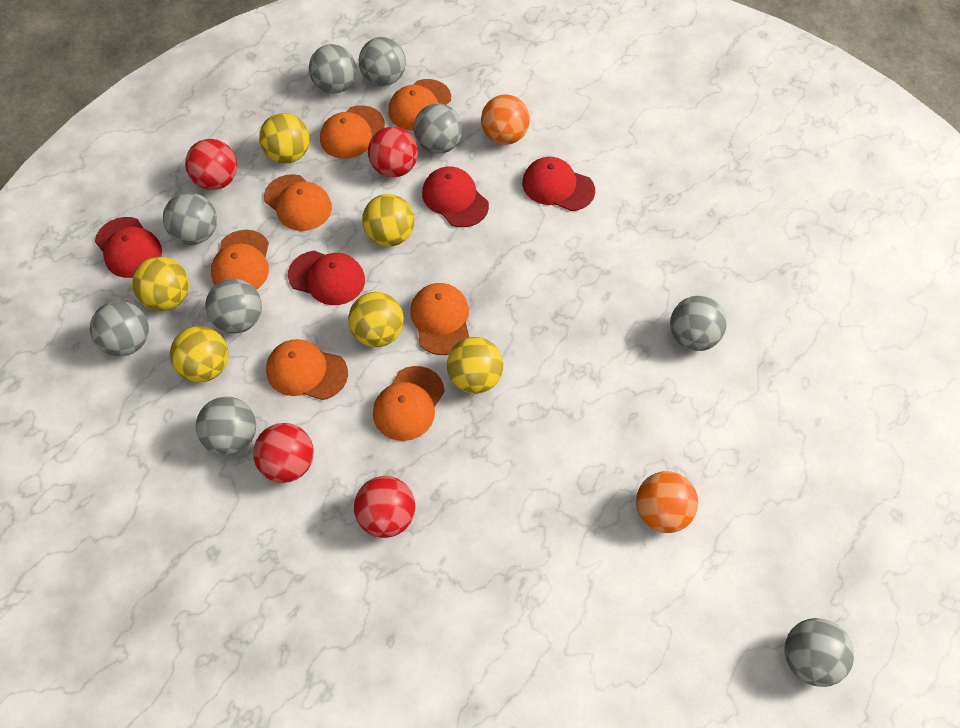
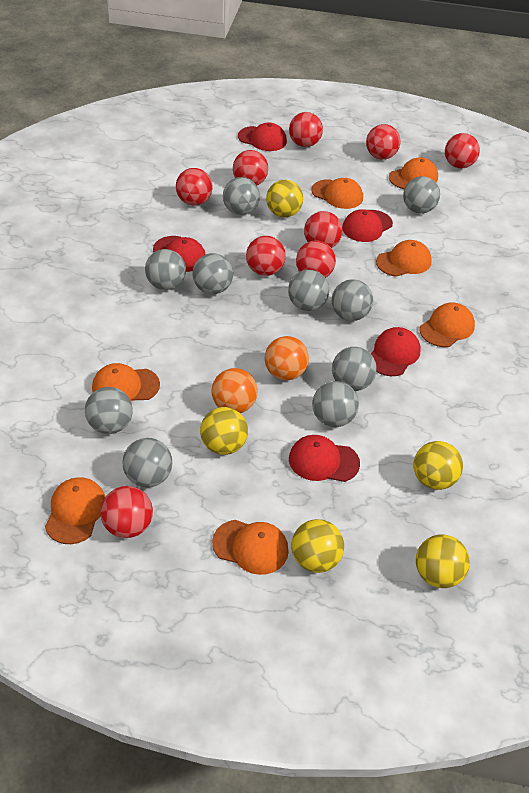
grey ball: [90,301,149,356] [163,192,217,245] [196,397,256,456] [205,278,262,334] [309,44,356,94] [359,37,406,86] [414,103,463,154] [670,296,727,351] [785,618,854,687] = 9 -> [85,387,133,434] [122,438,172,487] [145,249,186,290] [193,253,233,294] [223,177,260,215] [288,270,329,311] [312,381,359,427] [332,279,373,321] [332,347,377,391] [403,176,440,213] = 10
red ball: [185,139,237,190] [253,423,314,483] [354,476,415,538] [368,126,418,178] = 4 -> [100,486,153,538] [176,168,213,205] [233,150,268,185] [246,236,286,276] [289,112,323,147] [296,240,336,278] [304,211,343,248] [366,124,401,160] [445,133,480,168] = 9
red cap: [95,217,162,278] [288,251,365,305] [422,166,489,227] [522,157,595,211] = 4 -> [153,236,206,272] [238,122,287,151] [289,435,360,482] [342,209,393,242] [371,327,421,376] = 5
yellow ball: [132,257,189,311] [170,326,228,382] [259,113,310,163] [348,292,404,347] [362,194,415,247] [447,337,503,394] = 6 -> [200,407,248,455] [266,180,303,217] [292,519,344,573] [413,441,463,490] [416,534,470,588] = 5

